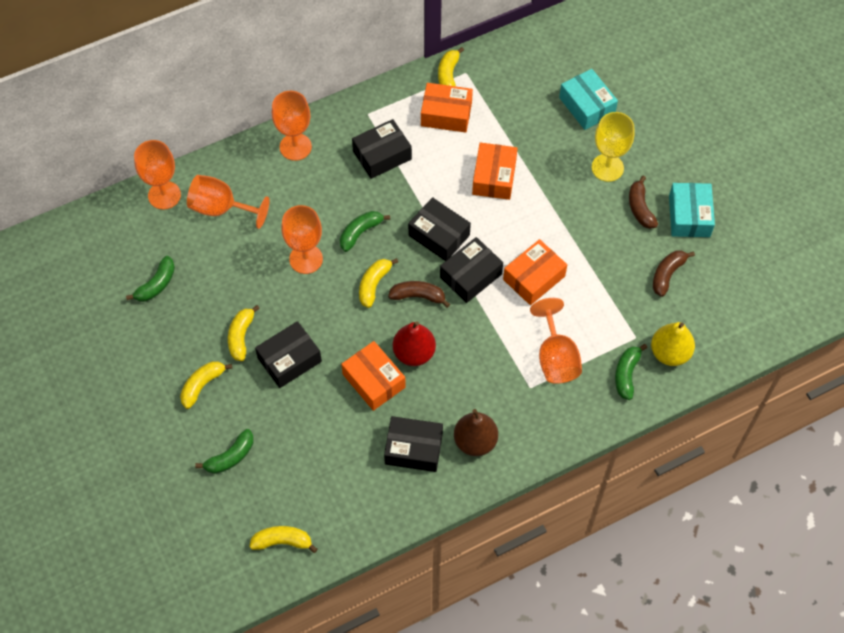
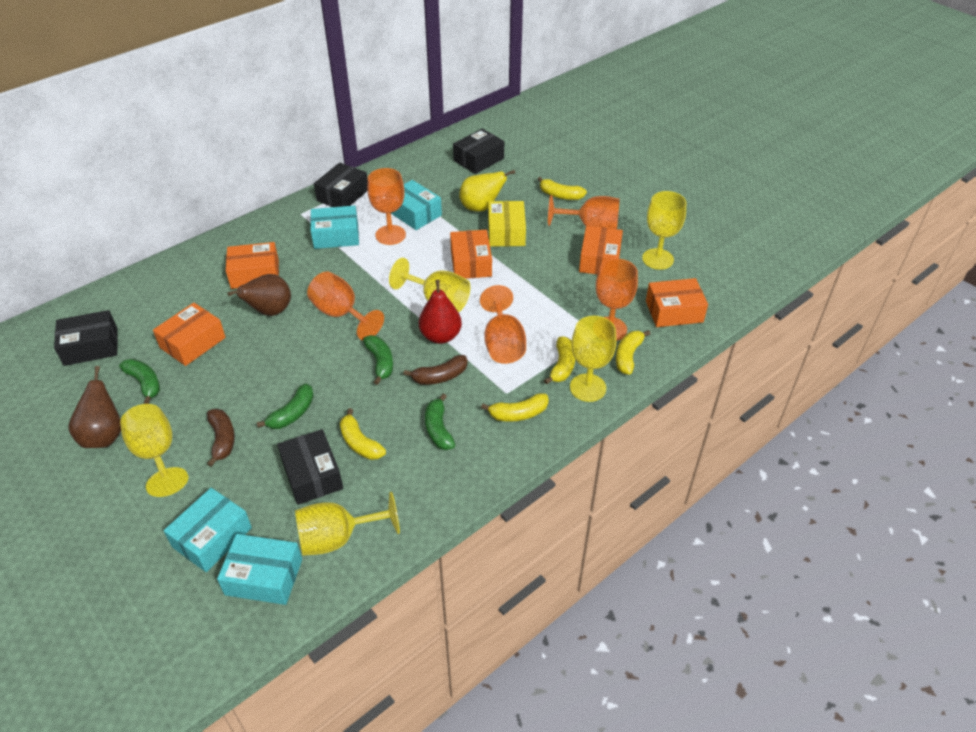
black box: [255,321,322,388] [352,119,412,179] [384,416,443,472] [408,197,471,261] [440,237,503,303] = 5 -> [54,310,118,366] [277,429,343,505] [314,163,368,207] [453,129,504,174] = 4
brown banana: [388,281,450,308] [629,176,658,229] [653,250,695,297] = 3 -> [207,409,235,467] [403,355,468,385] = 2
brown pear: [454,409,498,456] = 1 -> [68,366,121,448] [227,274,291,316] = 2
orange box: [341,341,406,411] [421,83,473,133] [472,142,518,200] [503,239,567,305] = 4 -> [153,303,226,366] [226,242,279,289] [450,230,492,279] [579,226,623,275] [646,278,708,327] = 5
turquoise box: [559,69,618,130] [669,183,715,237] = 2 -> [164,488,252,572] [217,534,302,605] [310,206,359,249] [391,180,442,230] = 4
yellow box: none = 0 -> [488,201,526,247] = 1
yellow goblet: [592,112,634,182] = 1 -> [120,404,188,497] [295,492,400,556] [389,258,470,312] [570,316,616,402] [642,191,686,270] = 5

